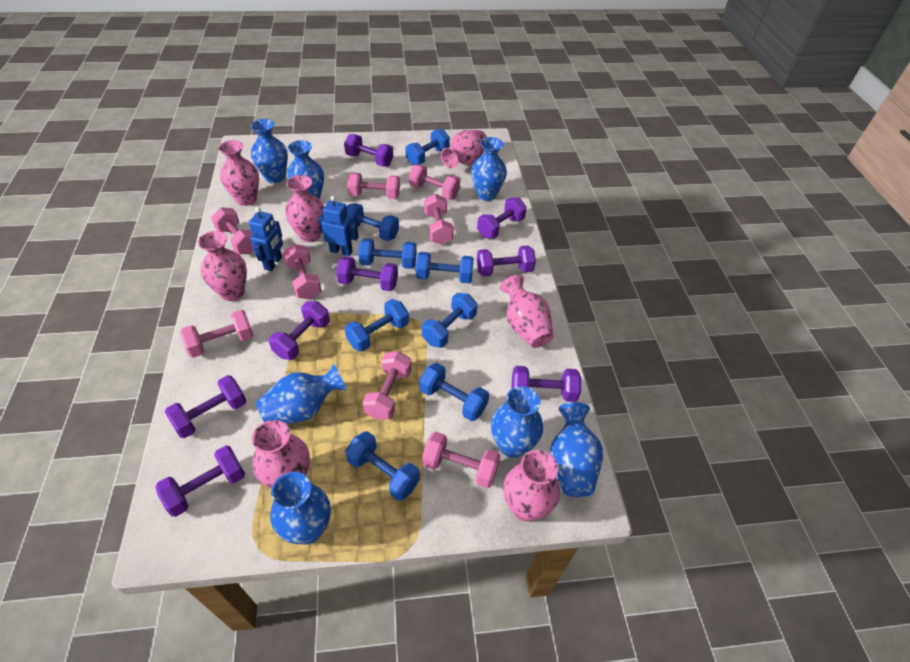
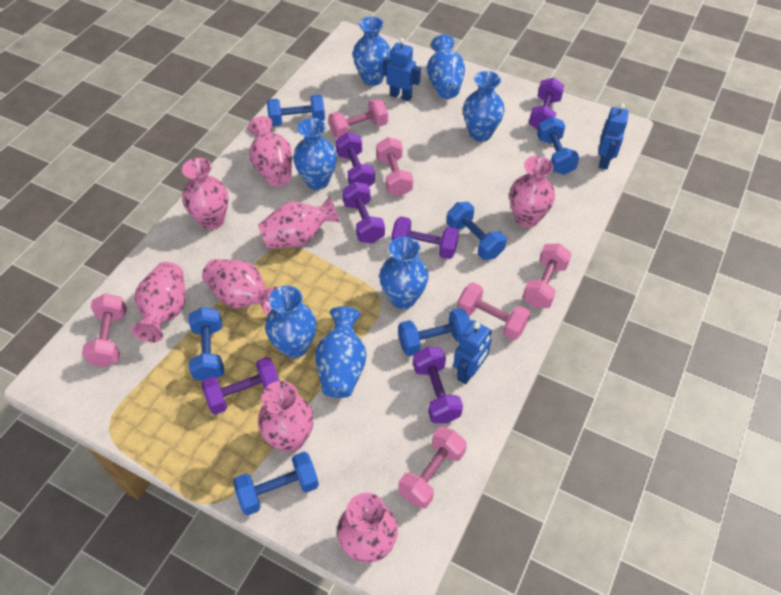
blue dumbbell: [344,299,409,352] [345,431,420,501] [347,203,399,241] [358,238,417,269] [405,129,450,165] [416,252,474,283] [419,363,489,421] [422,293,478,348] = 8 -> [188,307,224,381] [233,452,319,515] [267,94,325,126] [398,308,470,356] [447,202,506,260] [537,117,579,175] = 6
blue robot: [249,207,283,271] [318,196,358,256] = 2 -> [383,38,421,101] [453,320,492,384] [598,103,629,169] = 3
pink dumbbell: [180,310,254,358] [211,207,254,254] [283,244,321,299] [347,173,400,199] [362,351,412,420] [409,165,460,199] [422,432,500,488] [424,194,453,245] = 8 -> [82,293,127,367] [328,99,388,138] [376,137,413,196] [399,427,467,509] [457,283,530,340] [522,244,572,308] = 6
pink vase: [198,231,247,301] [218,140,259,206] [252,420,310,489] [285,175,324,242] [441,130,487,169] [500,275,554,348] [504,450,560,521] = 7 -> [131,262,186,343] [182,158,228,230] [202,259,279,315] [248,116,292,187] [258,196,340,248] [258,381,314,452] [337,493,398,563] [509,156,555,228] = 8
purple dumbbell: [156,445,245,517] [165,375,246,438] [269,301,330,360] [336,256,398,291] [344,134,393,167] [477,198,527,239] [477,245,536,277] [511,366,581,402] = 8 -> [201,357,280,415] [335,132,375,187] [342,182,385,243] [391,216,459,259] [413,347,463,423] [529,78,565,130] = 6

